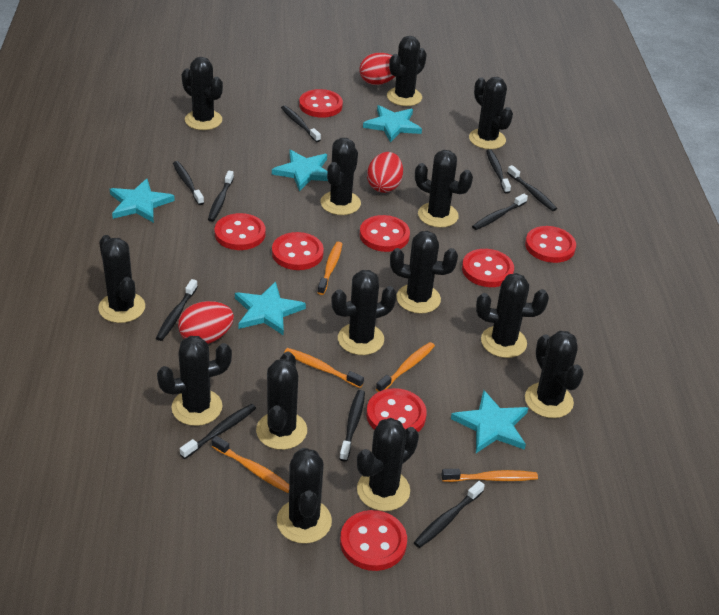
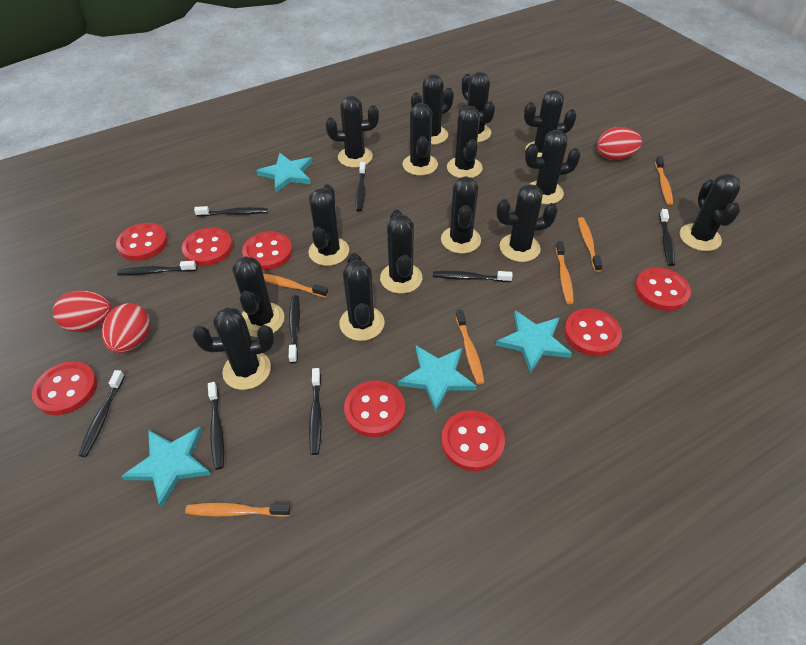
black cactus: [98,235,145,323] [157,336,232,426] [182,57,223,130] [256,351,307,450] [277,448,332,544] [320,138,361,215] [331,270,397,355] [357,418,419,511] [387,36,427,106] [390,231,458,314] [415,150,473,228] [469,77,513,149] [476,273,549,358] [525,331,584,418] = 14 -> [193,307,274,390] [232,256,284,337] [308,184,349,266] [326,96,379,168] [339,253,384,341] [380,210,422,294] [403,102,438,176] [411,74,454,145] [441,176,481,254] [447,105,483,178] [461,72,495,142] [496,184,558,262] [524,90,576,157] [525,130,581,204] [680,174,740,251] = 15
black toothbrush: [156,279,198,341] [173,161,204,205] [180,404,256,459] [208,171,234,222] [281,105,321,142] [339,390,365,462] [414,481,485,548] [472,193,528,230] [486,149,511,194] [507,165,557,211] = 10 -> [78,370,125,457] [117,261,197,275] [194,206,268,217] [208,382,224,470] [289,295,300,363] [309,368,322,455] [355,162,366,212] [433,271,513,282] [659,209,675,266] = 9
orange toothbrush: [212,436,289,493] [284,348,364,388] [317,242,342,295] [376,342,435,392] [441,469,538,482] = 5 -> [185,503,291,517] [263,274,328,298] [456,310,484,384] [556,241,574,304] [578,217,603,272] [655,156,673,205] = 6
turquoise star: [110,178,175,223] [235,281,306,336] [272,150,328,191] [363,105,422,143] [451,390,528,453] = 5 -> [121,427,211,507] [256,153,313,192] [398,346,477,412] [496,310,572,373] = 4

